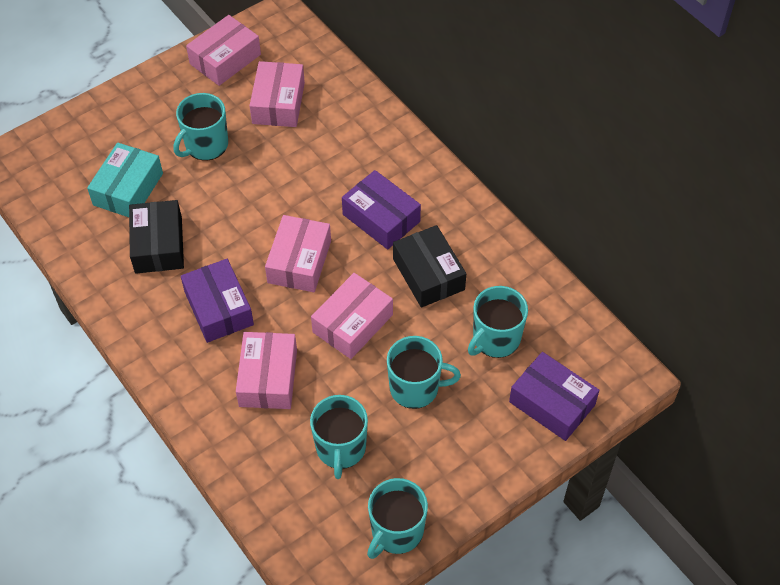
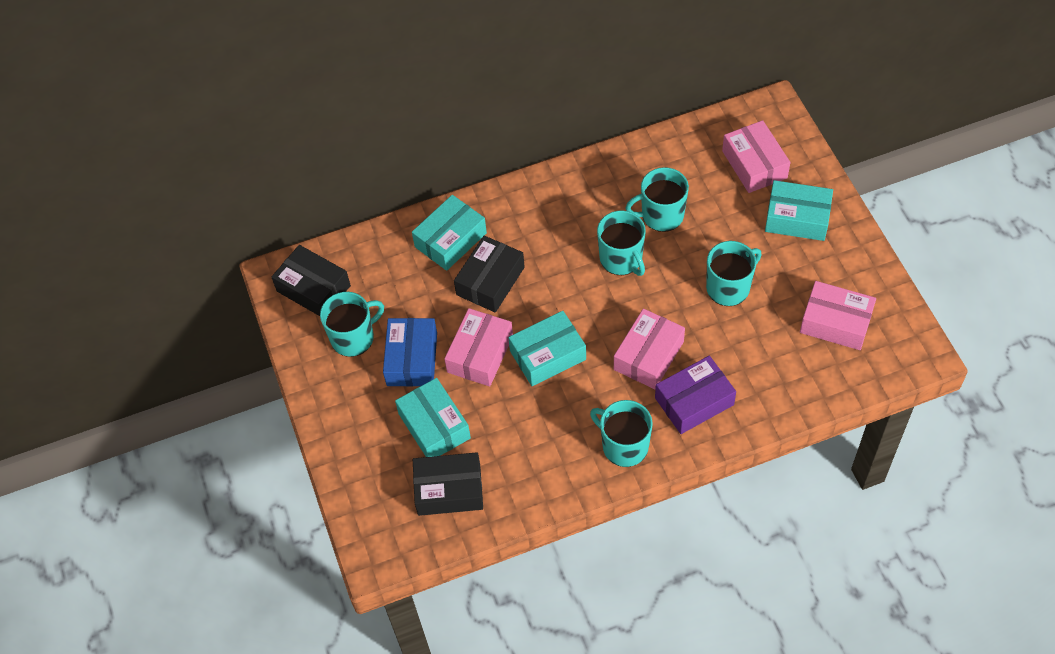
black box: [129,200,184,274] [393,225,466,308] = 2 -> [272,245,351,316] [413,452,483,516] [454,236,525,313] = 3
blue box: none = 0 -> [383,318,437,387] = 1
pink box: [186,15,261,86] [236,332,297,409] [249,61,305,127] [265,215,331,292] [311,273,393,359] = 5 -> [444,308,513,387] [614,309,685,389] [722,120,790,193] [800,281,876,350] = 4
purple box: [181,259,254,343] [342,170,421,249] [509,352,600,441] = 3 -> [655,356,736,434] = 1
turquoise box: [87,142,163,217] = 1 -> [395,378,471,457] [412,195,487,271] [508,311,586,386] [765,180,833,241] = 4

